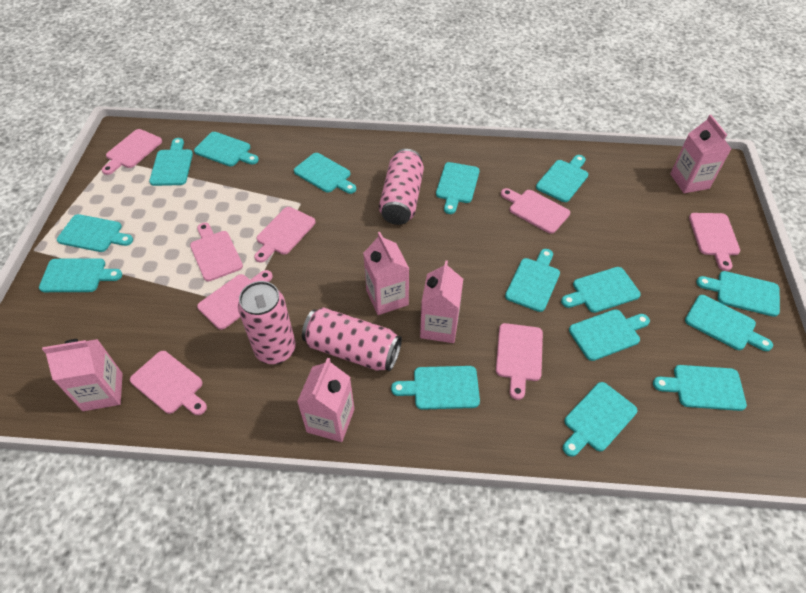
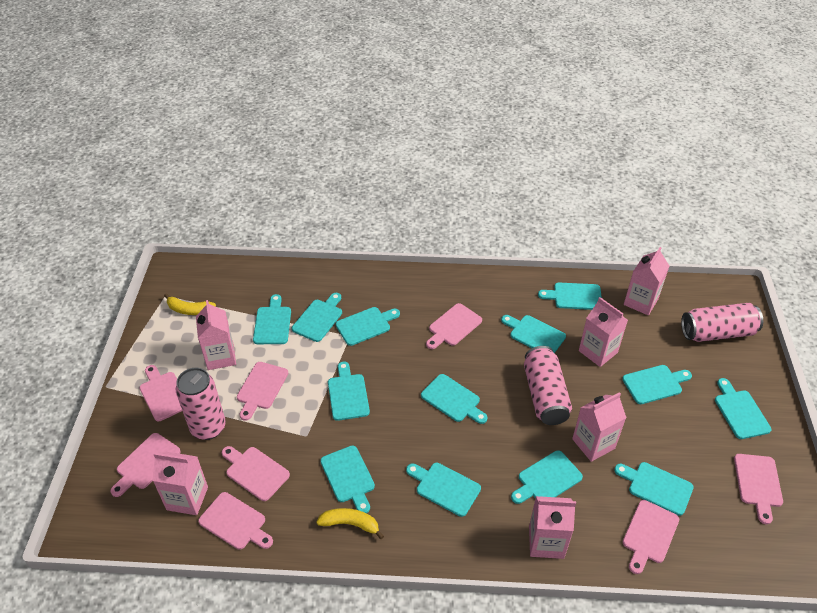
pink carton: [42,339,123,411] [297,358,354,442] [363,232,409,315] [420,260,463,343] [670,115,731,193] = 5 -> [152,451,208,515] [196,300,236,370] [529,496,576,559] [572,392,627,462] [579,297,628,367] [624,247,669,315] = 6
turquoise cutting board: [39,258,122,292] [57,214,133,252] [149,138,193,186] [194,132,259,166] [294,153,356,194] [391,366,480,410] [436,162,480,214] [505,249,560,312] [536,155,588,202] [561,267,641,313] [563,382,637,457] [569,309,650,361] [653,365,747,411] [685,295,773,351] [696,271,780,317] = 15 -> [253,294,291,344] [292,293,342,342] [320,446,375,513] [328,362,370,421] [336,307,400,346] [406,463,481,517] [421,374,487,424] [501,315,566,353] [511,450,583,504] [538,283,602,310] [614,462,694,516] [622,365,692,404] [715,378,771,439] = 13
yellow banana: none = 0 -> [164,293,216,315] [316,508,384,539] = 2

